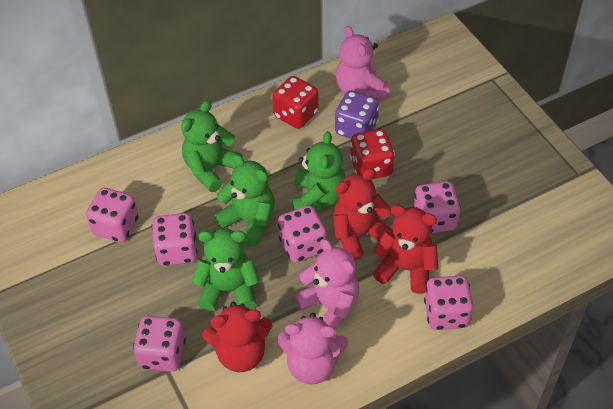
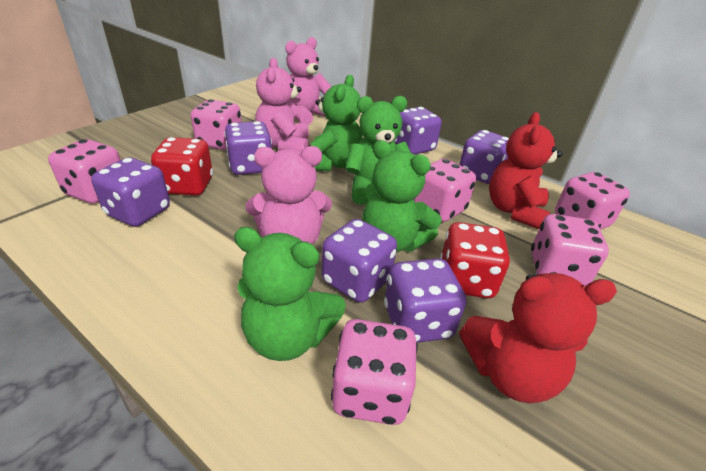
purple dice: [335,90,379,139] = 1 -> [91,157,170,227] [224,121,272,175] [322,219,397,303] [384,258,466,343] [394,107,442,155] [459,130,509,184] = 6
red teddy bear: [202,302,272,372] [333,168,393,260] [373,205,438,294] = 3 -> [459,273,617,403] [489,112,562,229] = 2

